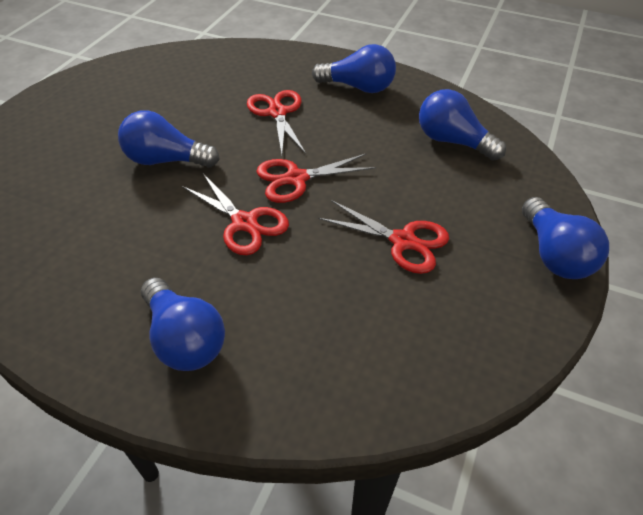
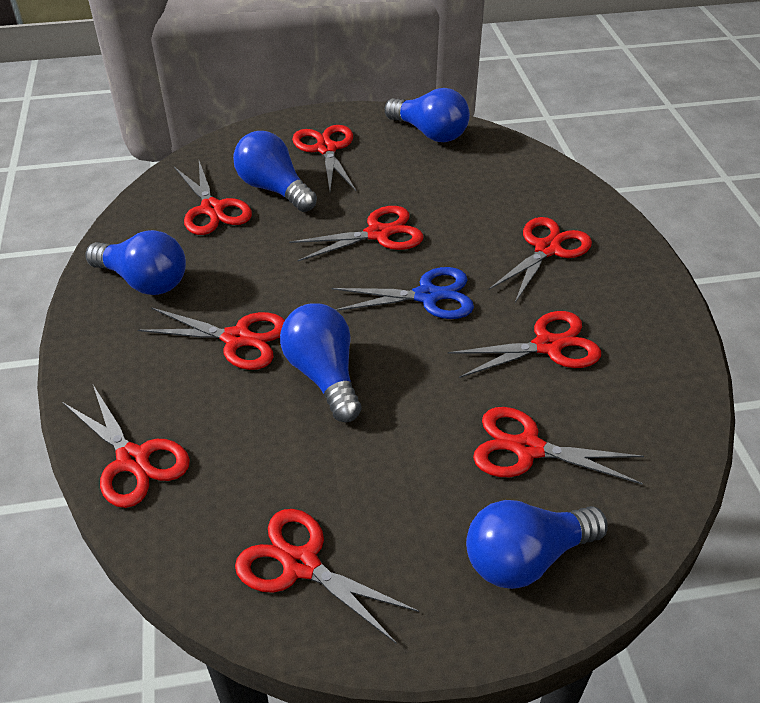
blue scissors: none = 0 -> [331,267,474,319] = 1
red scissors: [182,174,289,255] [247,90,306,155] [256,153,376,203] [318,200,449,274] = 4 -> [62,385,190,508] [138,307,285,370] [174,161,252,235] [235,509,419,644] [289,206,424,261] [292,125,356,191] [448,311,601,378] [473,407,644,484] [489,217,592,302] = 9

